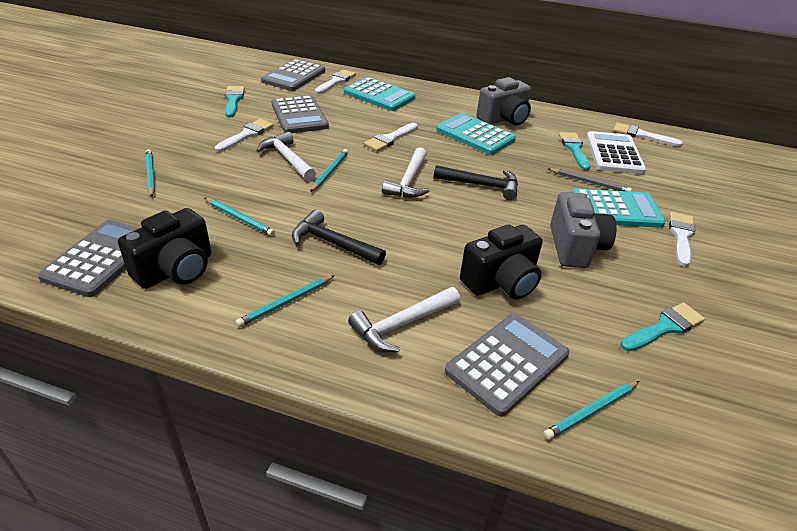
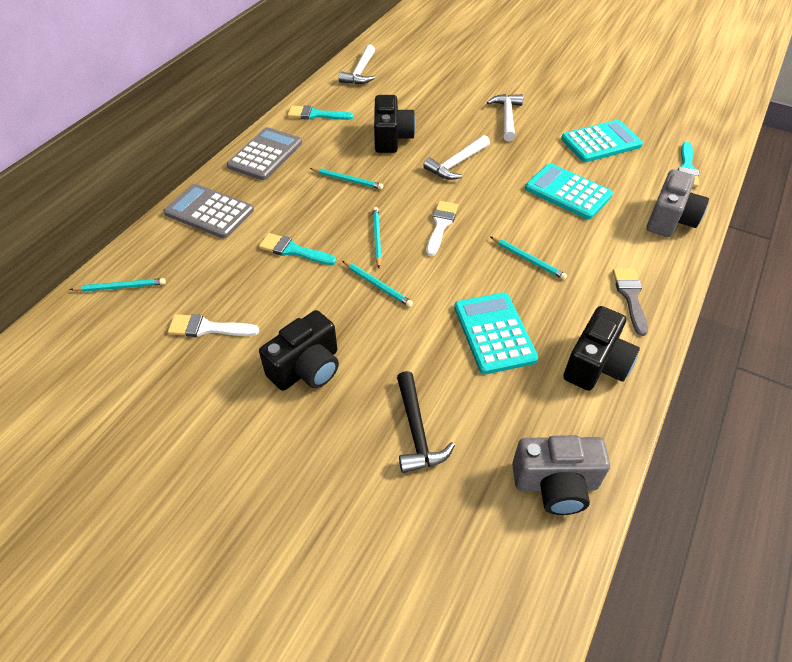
black camera: [118,208,212,289] [460,225,543,299] = 2 -> [259,310,339,391] [374,95,416,153] [563,306,640,391] = 3
black hammer: [292,209,386,265] [434,165,518,200] = 2 -> [397,371,455,473] = 1
grey brush: none = 0 -> [613,269,648,336] = 1
grey calculator: [38,220,139,297] [261,59,325,91] [271,95,329,133] [445,314,569,417] = 4 -> [163,184,254,238] [227,127,302,180] = 2
grey pencil: [547,168,632,192] = 1 -> none = 0
white brush: [215,119,274,152] [315,69,356,94] [364,123,418,151] [613,123,683,147] [669,212,696,267] = 5 -> [168,314,259,337] [426,201,458,256] = 2
white calculator: [586,131,646,174] = 1 -> none = 0

